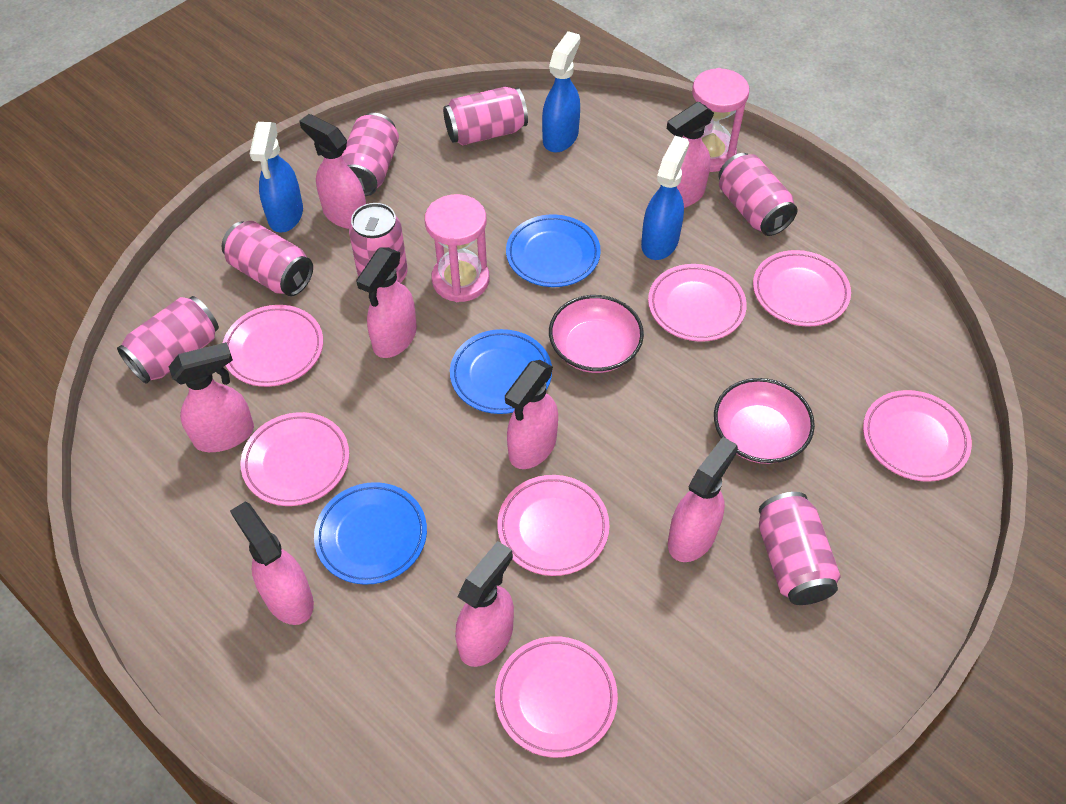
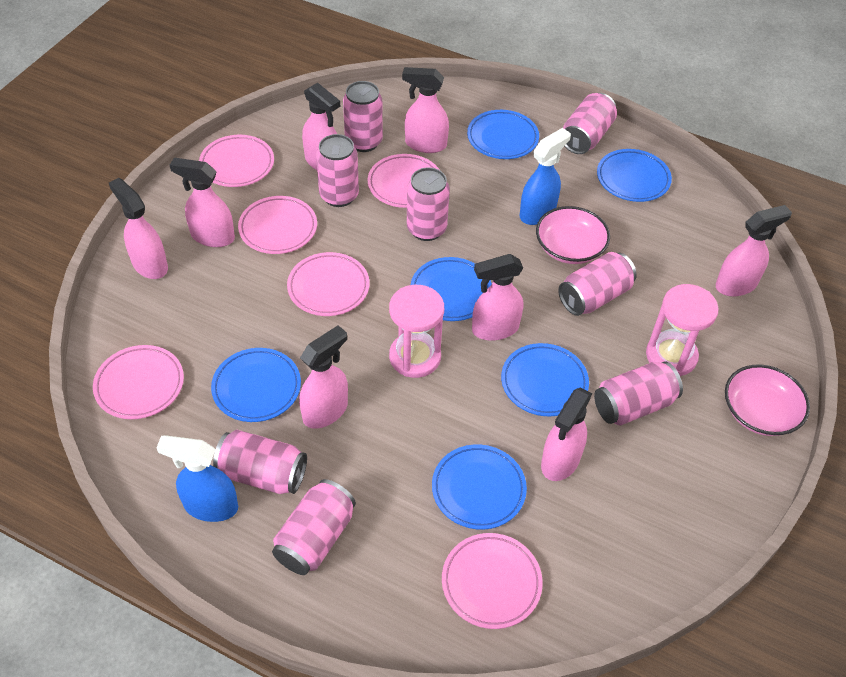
blue plate: [314,482,427,585] [450,329,552,414] [506,214,601,287] = 3 -> [211,348,301,422] [411,257,492,321] [432,444,527,529] [467,110,539,159] [501,343,589,416] [597,149,672,202] = 6
blue spray bottle: [250,122,303,233] [542,31,580,152] [641,136,689,260] = 3 -> [156,435,238,522] [520,128,571,225] = 2
pink can: [117,296,219,384] [222,221,313,296] [342,113,399,196] [349,203,408,283] [443,87,528,145] [718,153,798,236] [759,492,840,605] = 7 -> [213,430,307,494] [272,479,356,575] [316,134,359,207] [343,81,383,152] [407,167,450,241] [558,252,637,316] [563,93,617,154] [594,361,683,426] = 8
pink plate: [223,305,323,387] [241,412,349,506] [495,636,618,758] [497,475,609,576] [648,264,747,342] [753,250,851,327] [863,390,972,482] = 7 -> [93,345,184,419] [199,135,274,187] [238,196,317,254] [287,252,370,316] [367,154,439,208] [442,533,543,629] = 6

